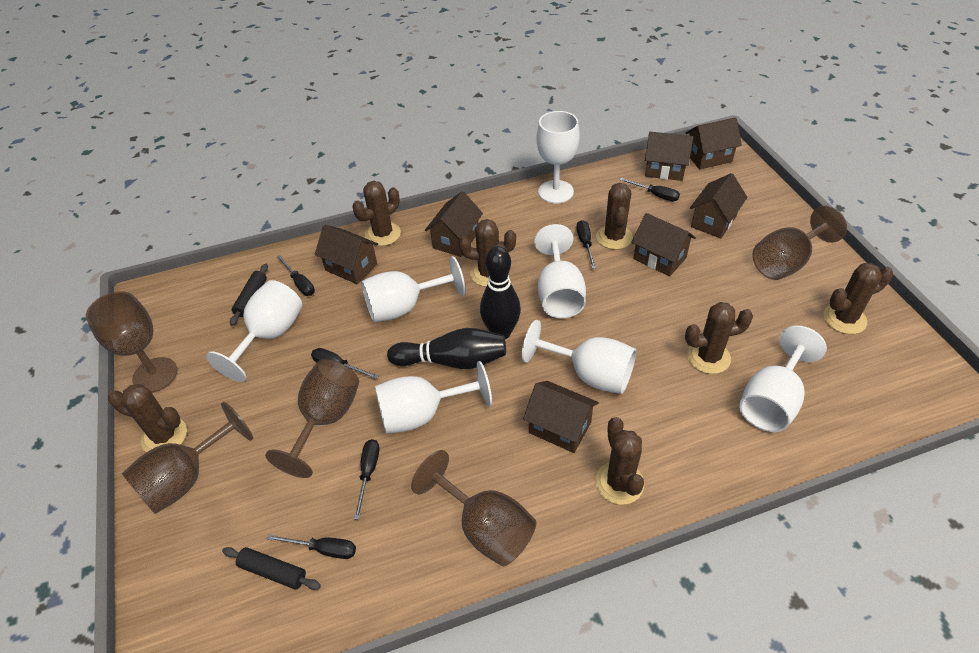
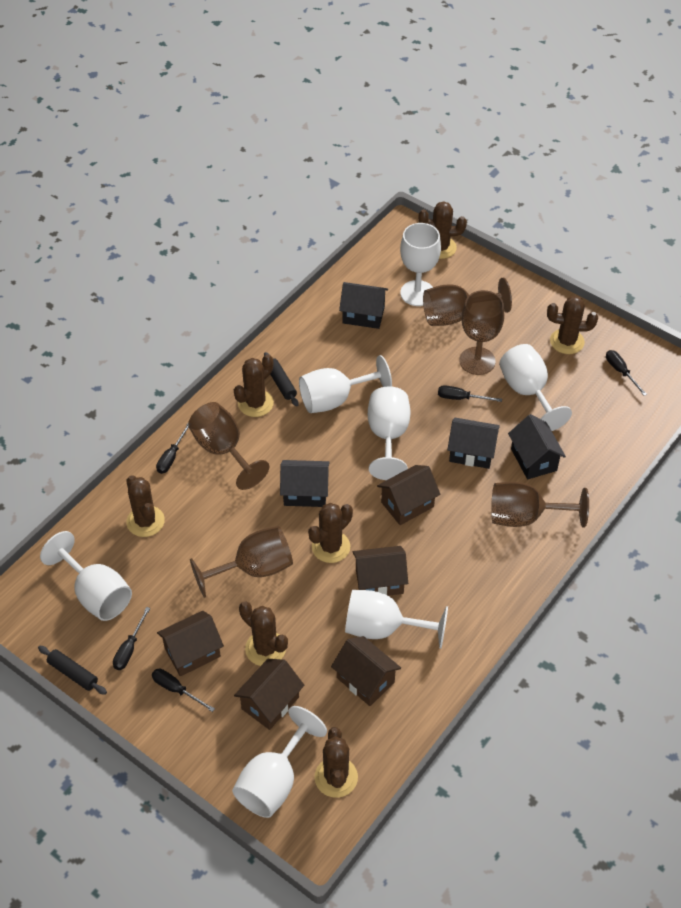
black bowling pin: [387,328,506,369] [480,246,521,339] = 2 -> none = 0
black house: none = 0 -> [280,460,330,507] [339,282,388,329] [447,418,500,469] [508,414,566,479] = 4
black screwdriver: [267,534,356,559] [277,255,315,296] [311,348,379,379] [354,439,379,519] [577,220,596,269] [620,178,680,201] = 6 -> [113,607,150,670] [152,669,215,712] [156,423,189,474] [438,385,502,402] [606,350,647,396] = 5
brown house: [315,225,378,284] [425,191,483,257] [523,381,599,453] [631,213,696,276] [645,132,693,181] [686,117,742,169] [690,173,747,238] = 7 -> [157,611,224,676] [234,659,304,730] [331,636,401,706] [353,546,408,596] [377,465,440,525] = 5

